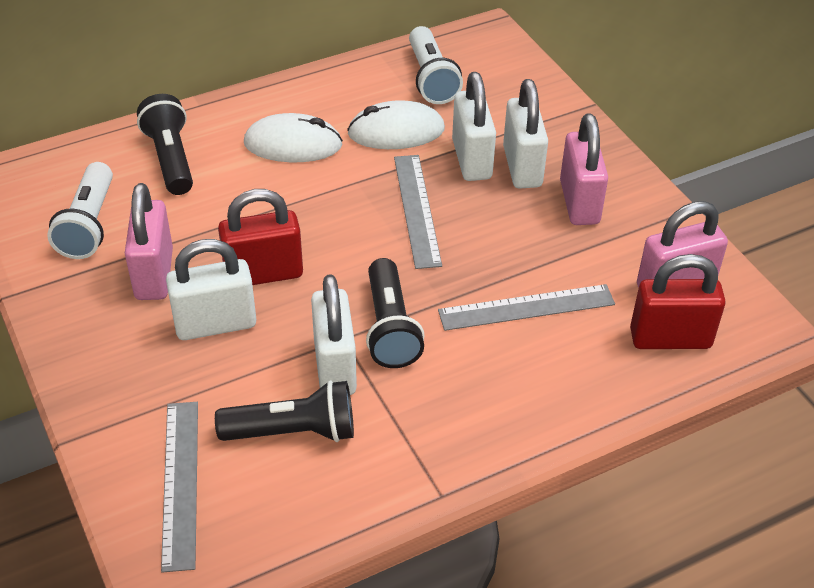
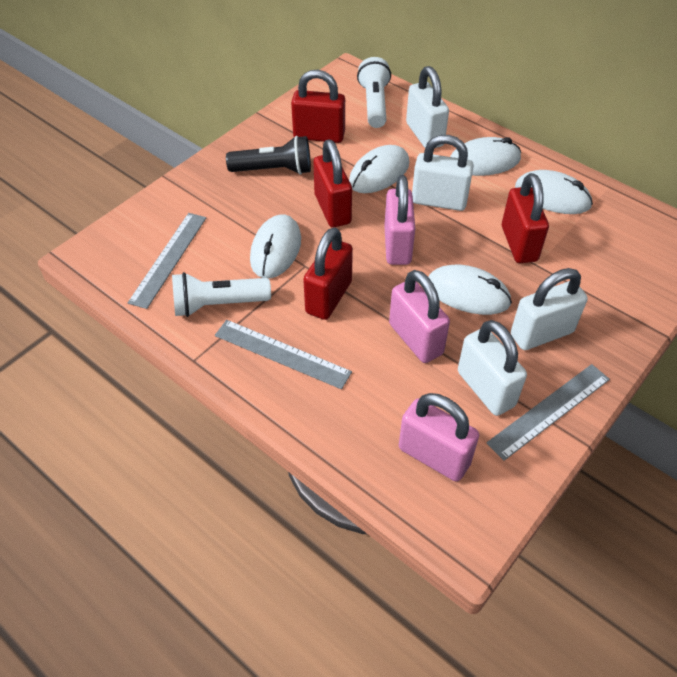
black flashlight: [137,94,193,195] [215,380,354,442] [366,258,425,368] = 3 -> [226,136,311,175] = 1
red padlock: [218,189,303,285] [630,254,725,349] = 2 -> [291,70,345,143] [303,227,353,320] [313,140,352,228] [502,173,549,263] = 4
white mouse: [244,113,343,162] [347,100,445,149] = 2 -> [250,214,301,278] [349,145,409,193] [428,265,512,315] [450,137,521,176] [515,170,593,214] = 5

